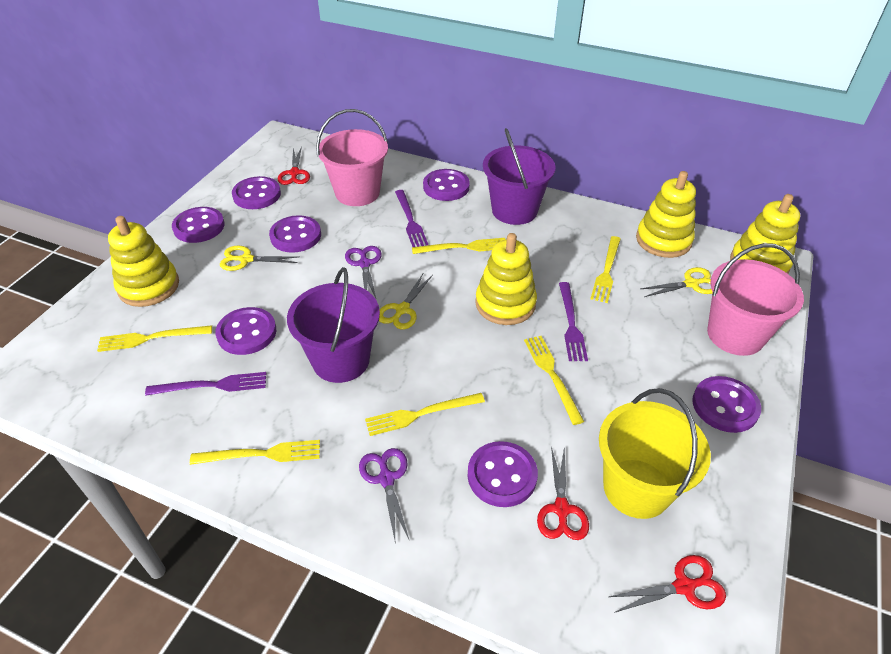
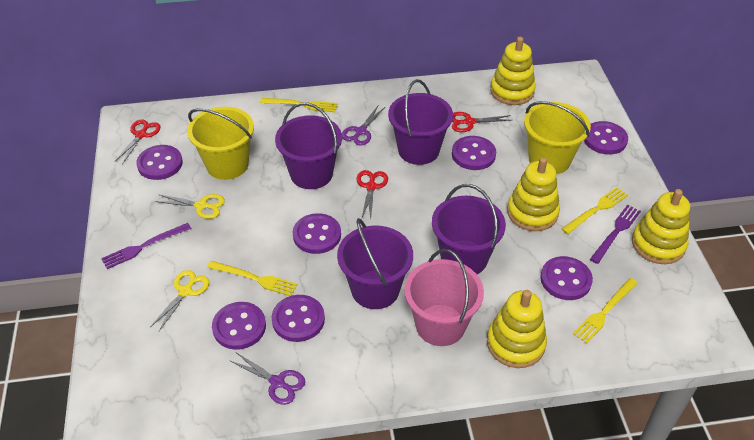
pink bucket: [316,109,388,206] [707,243,804,356] = 2 -> [404,249,484,346] = 1
purple bucket: [287,267,380,383] [483,128,556,225] = 2 -> [275,103,342,189] [337,218,413,309] [388,79,453,165] [432,184,506,274] = 4
purple fork: [145,372,266,396] [395,190,428,247] [559,282,588,361] = 3 -> [101,223,191,269] [590,205,641,264] = 2
yellow bucket: [599,388,711,519] = 1 -> [187,107,254,180] [524,101,591,174] = 2
yellow fork: [97,325,212,352] [190,440,320,465] [365,393,485,436] [412,238,505,254] [524,336,584,425] [591,236,621,303] = 6 -> [207,261,298,296] [260,98,338,112] [562,187,628,234] [573,278,638,344] = 4
yellow scissors: [220,246,298,271] [379,274,433,330] [640,267,713,297] = 3 -> [150,270,209,331] [155,194,225,219] = 2

